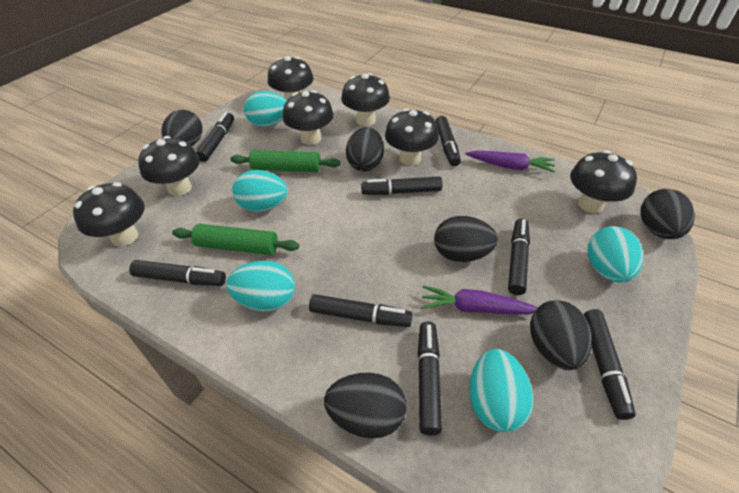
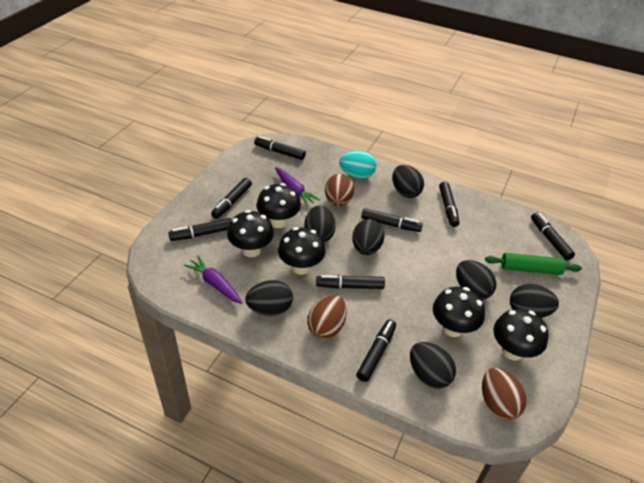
black egg: [161,110,203,146] [324,372,406,439] [346,127,384,171] [434,216,498,262] [530,300,592,370] [641,189,695,239] = 6 -> [245,280,293,316] [304,205,336,242] [352,219,385,255] [392,165,424,198] [410,342,456,389] [456,260,497,300] [510,284,559,318] = 7
black mushroom: [73,182,145,247] [138,136,200,196] [268,56,314,100] [283,90,334,145] [341,73,390,126] [385,108,439,166] [570,150,637,213] = 7 -> [227,210,274,257] [257,183,301,228] [278,227,326,275] [433,287,485,337] [493,309,548,360] = 5
brown egg: none = 0 -> [307,295,347,339] [325,174,354,206] [482,368,527,420] = 3
green rolling pin: [172,224,299,255] [230,150,340,172] = 2 -> [485,253,582,275] = 1
turquoise egg: [226,261,295,311] [232,170,288,212] [244,91,287,127] [469,349,533,432] [588,226,644,283] = 5 -> [339,150,376,179] = 1

